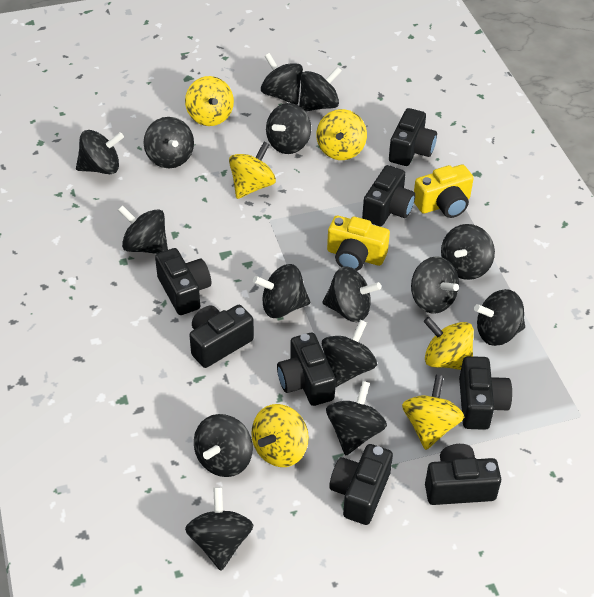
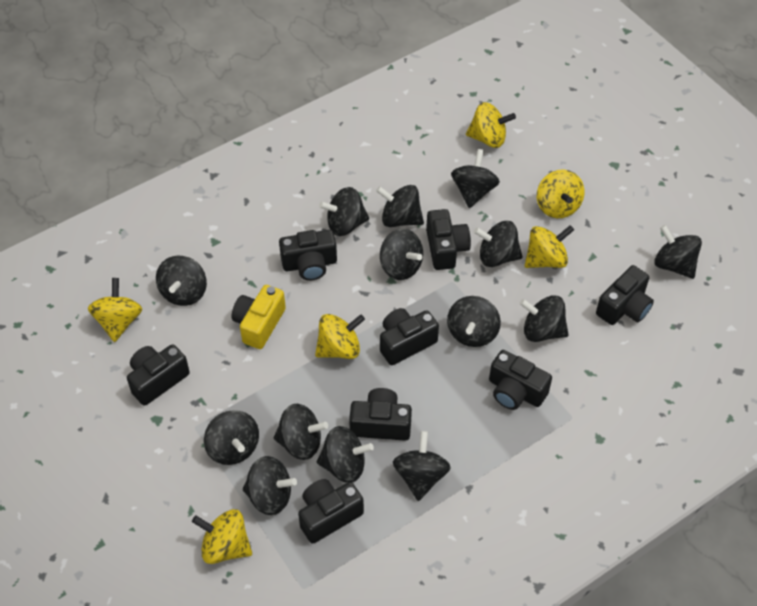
black spinning top: [76,130,124,174] [118,205,168,254] [144,117,194,168] [185,487,254,571] [194,414,253,477] [253,264,310,318] [261,53,303,105] [266,103,311,154] [299,66,342,112] [322,266,381,322] [322,320,377,387] [326,381,387,455] [411,256,459,314] [441,224,495,280] [474,289,525,346] = 15 -> [156,256,207,306] [204,410,259,465] [243,456,297,515] [274,404,328,460] [317,426,374,483] [319,187,369,236] [376,185,424,227] [380,229,423,280] [393,431,451,501] [447,296,501,347] [451,149,500,208] [474,221,523,267] [520,295,568,342] [654,225,702,279] = 14
yellow camera: [327,216,390,271] [414,164,474,218] = 2 -> [232,285,286,349] = 1

